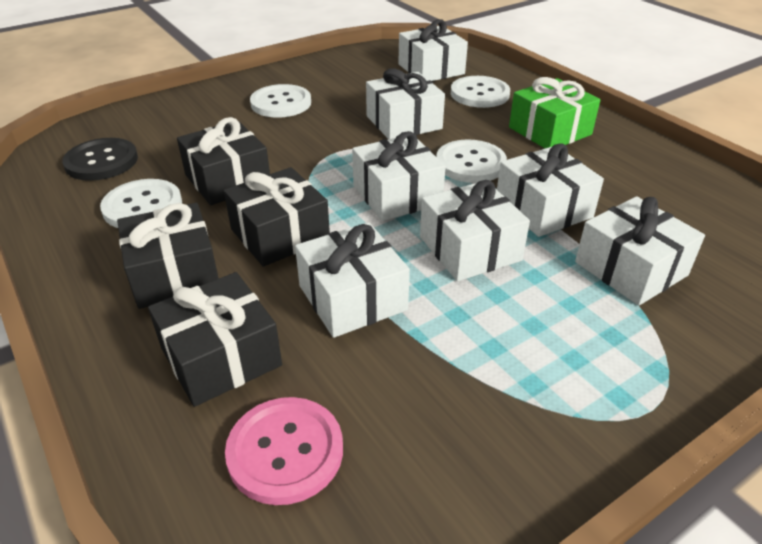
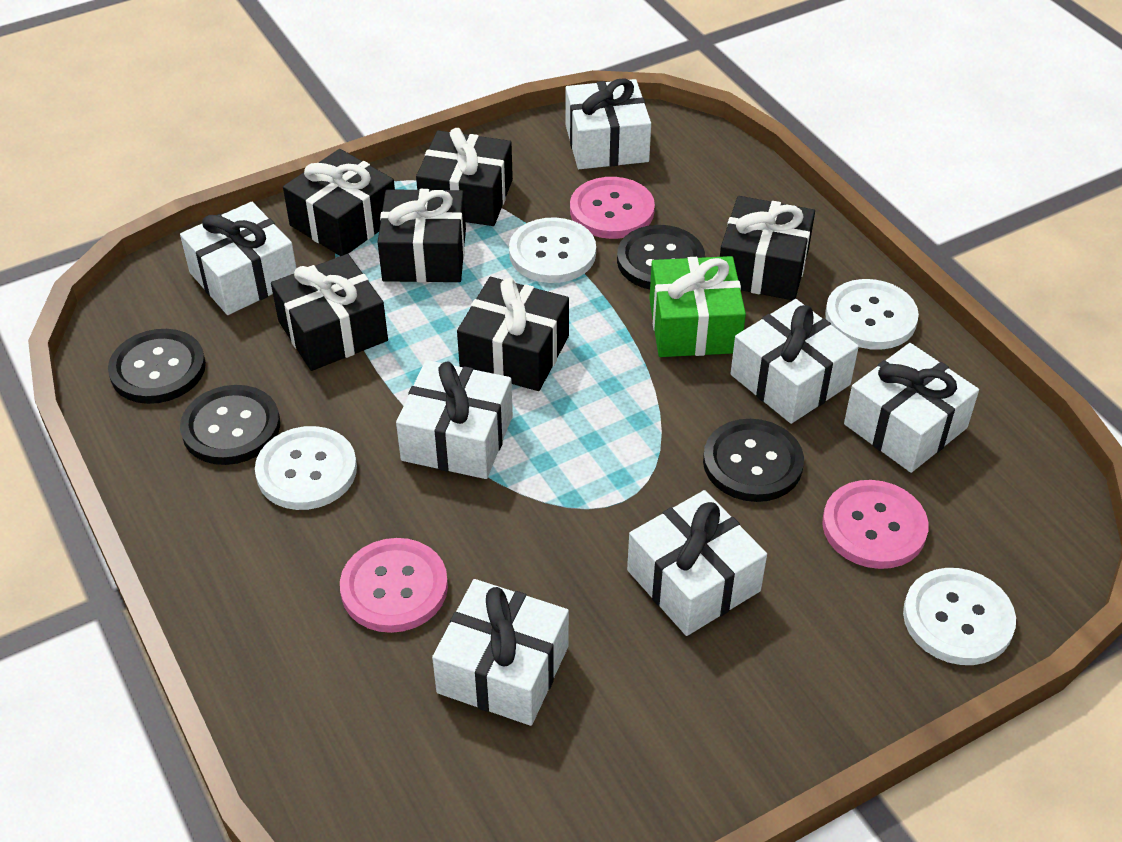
black button: [62,138,138,181] = 1 -> [108,329,206,404] [180,385,280,465] [617,225,705,289] [703,419,804,502] = 4
black gift: [117,203,219,309] [148,272,282,407] [177,117,270,205] [224,167,330,266] = 4 -> [271,254,388,371] [283,149,395,256] [378,189,466,282] [416,128,513,226] [457,277,569,391] [720,196,815,300] = 6
pink button: [225,397,343,505] = 1 -> [340,538,448,633] [570,177,655,239] [822,480,928,569] = 3

